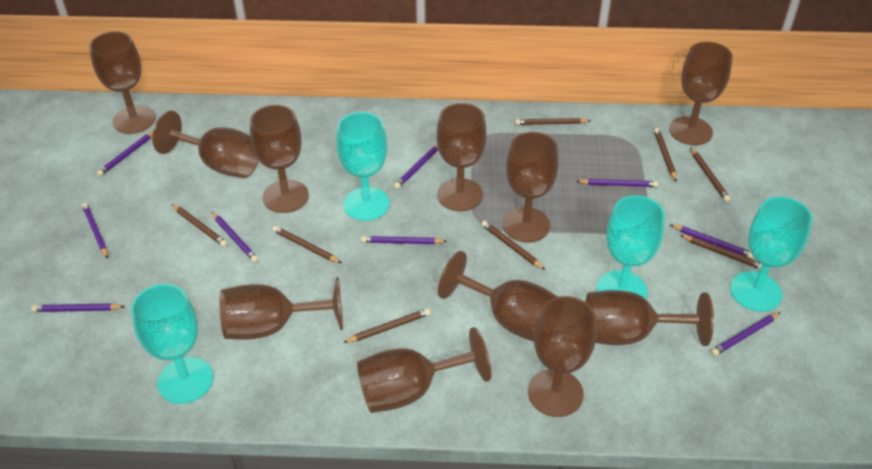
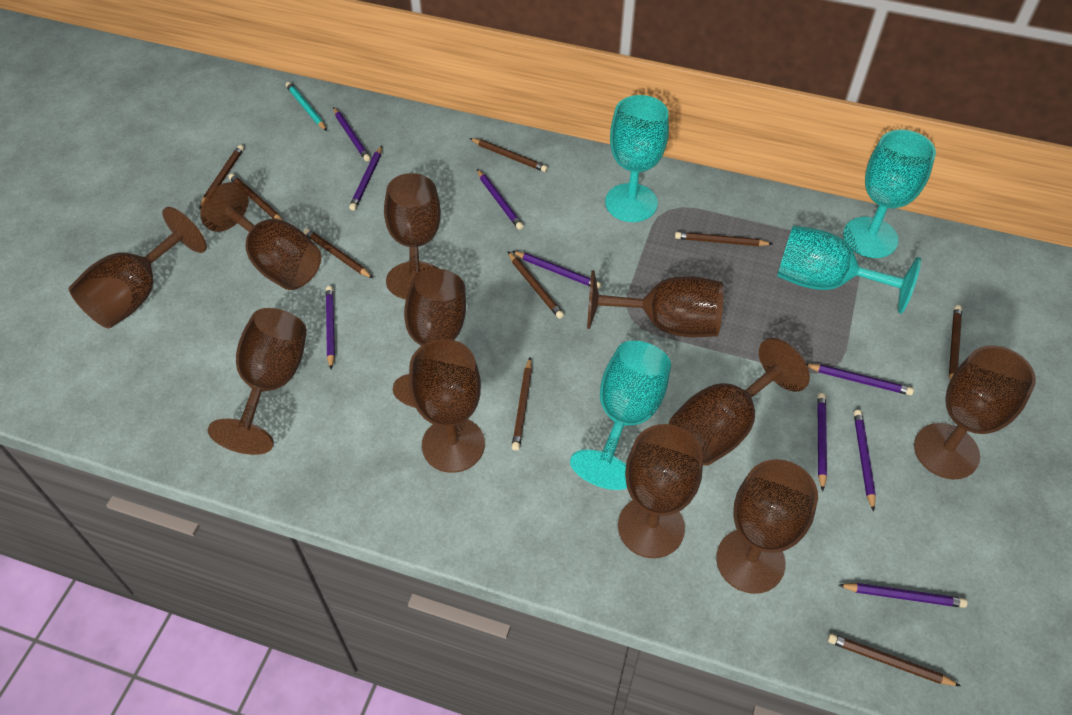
brown pencil: [172,204,227,247] [272,226,341,263] [343,308,430,343] [481,221,545,270] [515,118,591,125] [654,128,677,182] [680,235,762,269] [690,147,730,202] = 8 -> [199,145,244,209] [228,173,283,221] [303,228,373,278] [469,138,548,172] [508,252,564,319] [512,358,532,451] [675,232,772,246] [828,634,960,686] [949,305,962,380] = 9
turquoise pencil: none = 0 -> [286,82,327,131] = 1

